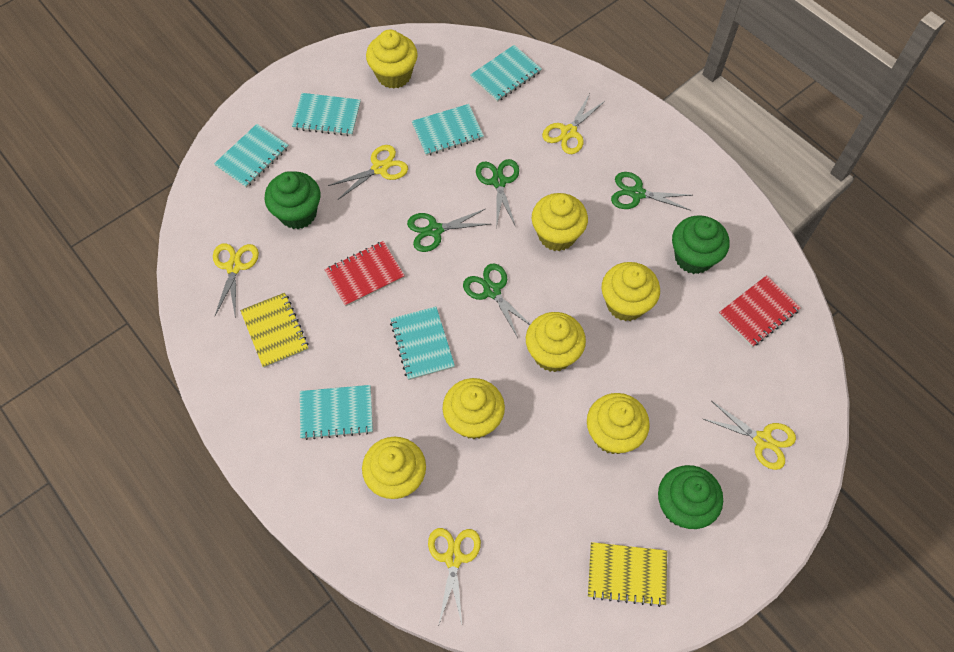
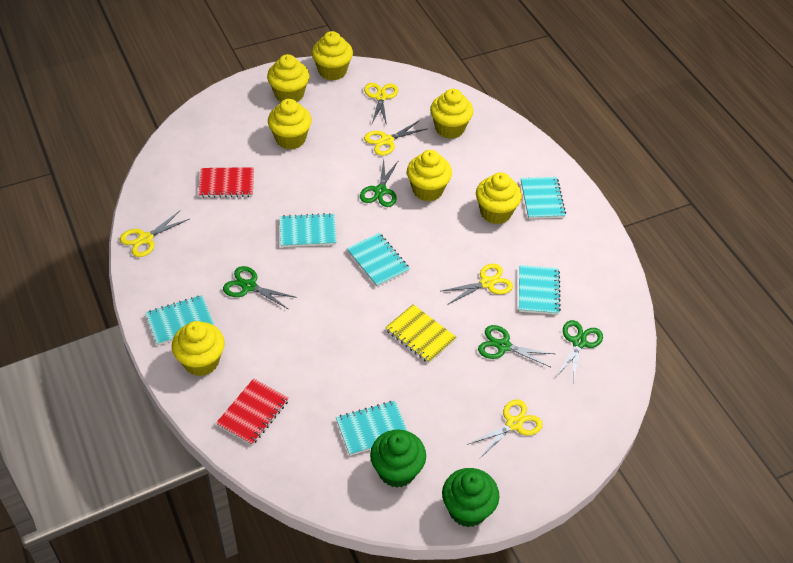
green cupcake: [265,171,320,229] [658,465,723,529] [672,215,729,274] = 3 -> [370,430,426,488] [442,468,499,527] = 2
yellow notebook: [240,293,309,368] [588,542,667,607] = 2 -> [385,305,457,363] = 1

